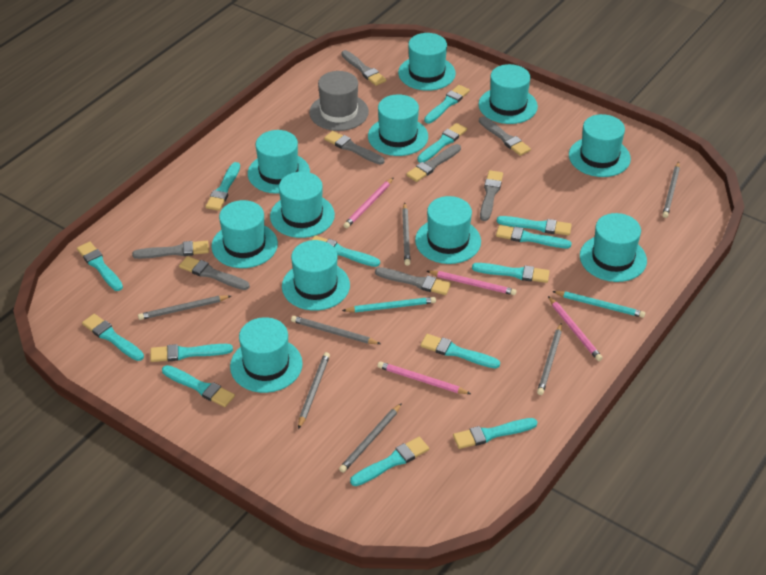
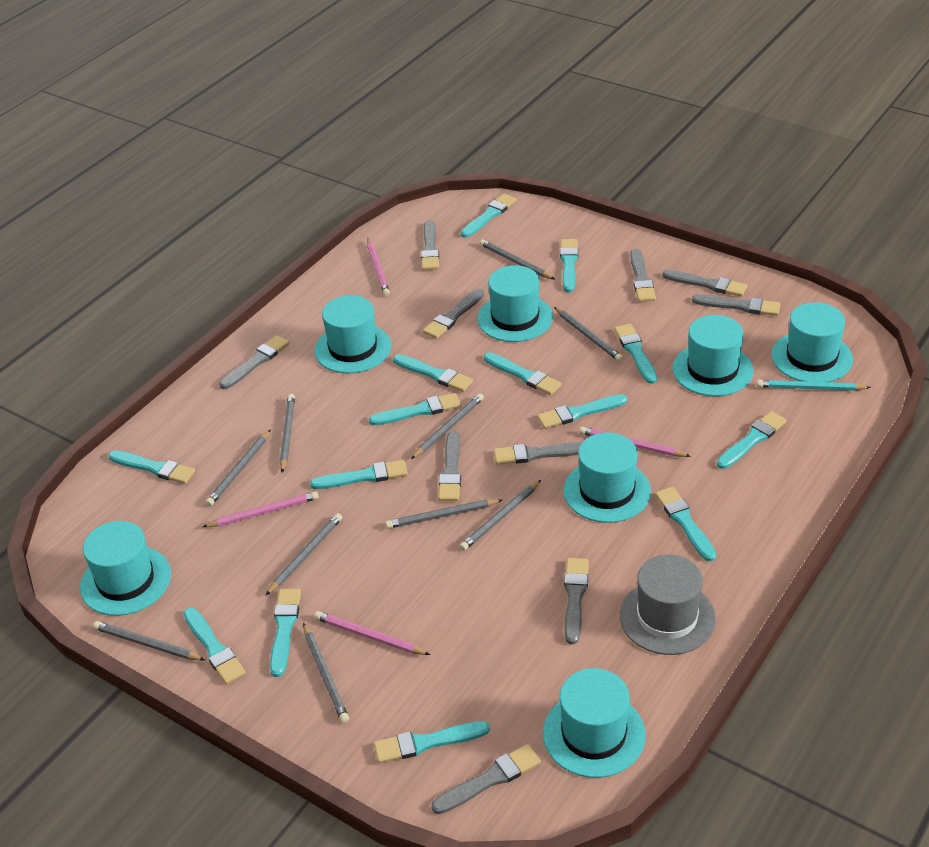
grey brush: [132,241,209,259] [179,256,250,290] [324,131,385,165] [341,50,386,86] [375,267,451,295] [406,144,461,182] [479,116,531,156] [480,170,503,221] = 8 -> [220,335,290,389] [421,220,439,270] [423,289,484,339] [431,744,541,814] [438,431,461,501] [494,442,583,465] [564,558,589,644] [630,249,656,302] [663,270,747,297] [692,294,781,316] = 10
grey pencil: [138,295,231,320] [291,316,381,344] [298,352,330,429] [339,403,402,473] [402,203,411,266] [537,323,562,395] [662,162,680,218] = 7 -> [93,621,205,661] [206,429,271,506] [265,513,342,596] [280,394,295,473] [303,623,349,723] [385,499,502,529] [411,393,484,459] [460,480,541,551] [480,239,554,279] [554,307,623,362] = 10
turquoise hat: [211,200,278,268] [230,317,303,393] [248,130,310,194] [270,172,335,238] [282,240,350,311] [368,94,428,156] [398,33,456,91] [415,196,481,264] [479,64,538,124] [569,114,631,177] [580,213,647,282] = 11 -> [80,521,171,616] [314,295,391,374] [477,265,553,342] [543,668,646,778] [563,432,651,523] [672,315,753,396] [771,302,853,382] = 7
turquoise pencil: [342,297,436,312] [552,291,645,318] = 2 -> [757,380,871,391] = 1

